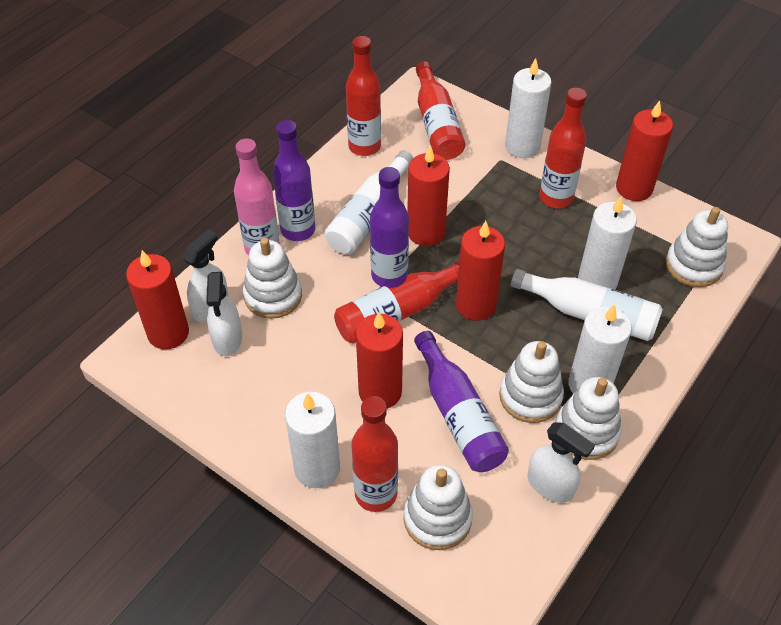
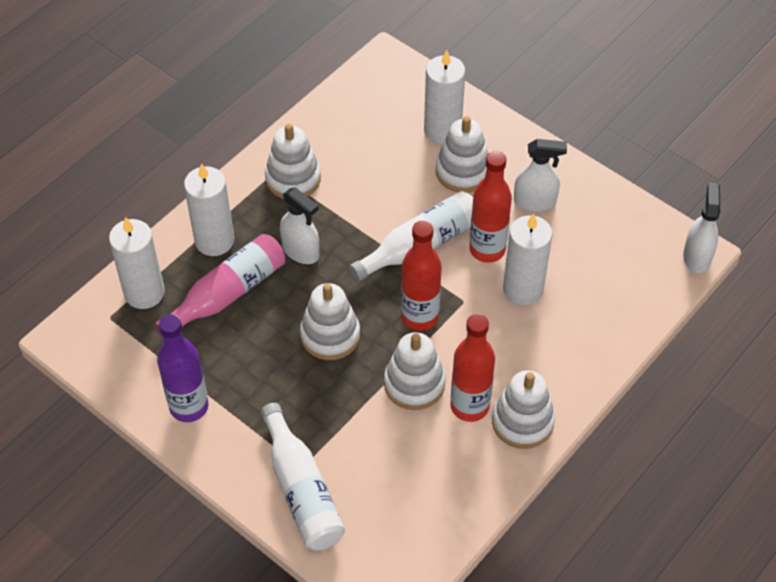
purple bottle: [273,120,315,241] [370,167,409,287] [414,331,509,472] = 3 -> [157,314,209,422] = 1
red bottle: [334,261,459,344] [346,36,381,156] [351,396,398,512] [416,61,465,160] [540,88,587,208] = 5 -> [401,220,442,331] [450,314,495,422] [469,151,512,263] = 3
red candle: [126,250,189,349] [356,312,403,409] [407,146,450,246] [456,221,505,321] [616,100,673,201] = 5 -> none = 0

